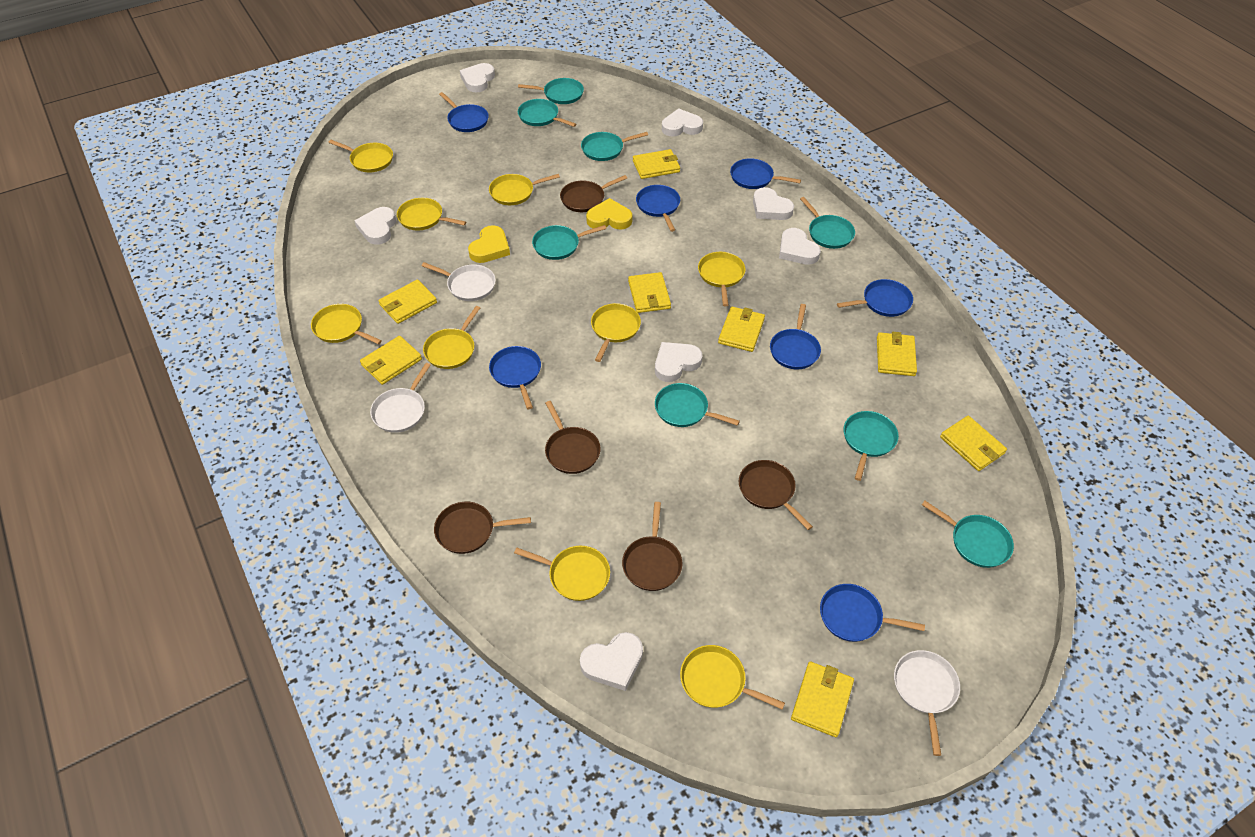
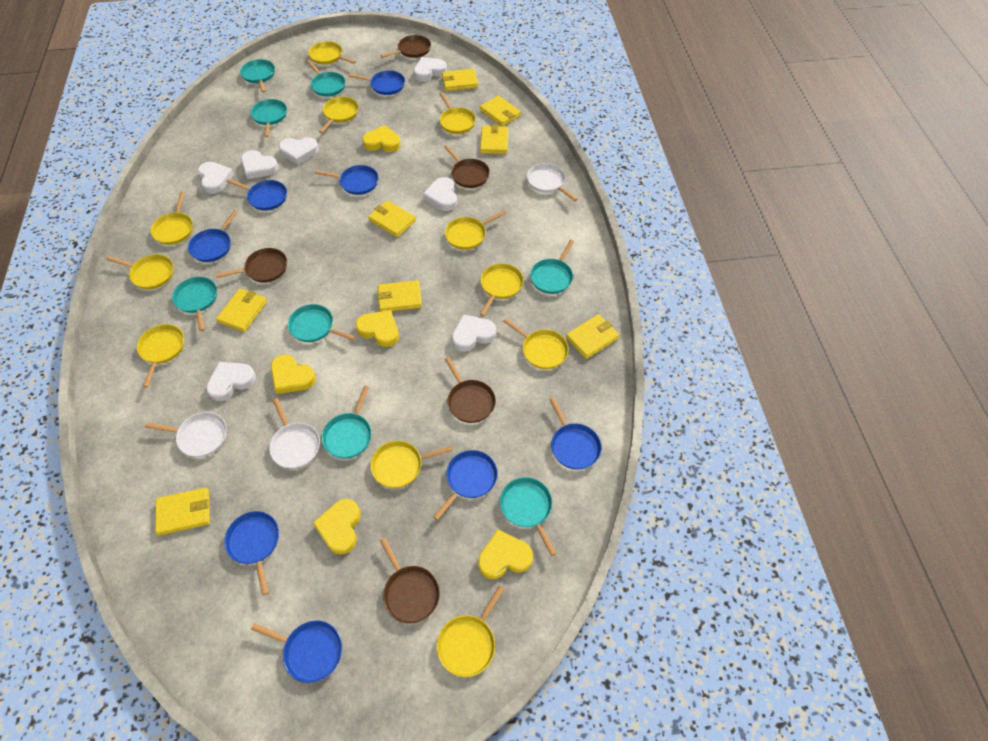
blue pan: [439,92,489,132] [489,346,541,409] [636,185,680,232] [730,158,801,189] [770,304,821,369] [820,584,925,642] [837,279,913,317] = 7 -> [188,210,238,262] [224,511,279,595] [226,179,287,211] [251,620,342,683] [315,165,378,195] [348,70,405,95] [433,450,498,520] [549,397,602,470] = 8
yellow heart: [468,225,510,263] [586,198,632,230] = 2 -> [271,354,316,394] [313,499,361,555] [356,310,399,347] [362,125,401,152] [478,530,533,579] = 5
yellow pan: [311,304,382,345] [328,140,393,172] [397,198,466,230] [423,306,480,369] [489,174,560,205] [514,546,610,601] [591,303,641,362] [680,645,785,710] [698,252,745,306] = 9 -> [106,254,174,289] [137,324,184,388] [151,191,193,245] [308,41,356,64] [319,97,359,133] [370,441,453,488] [437,586,504,677] [439,92,476,134] [445,211,506,250] [480,263,524,316] [503,318,569,369] = 11

